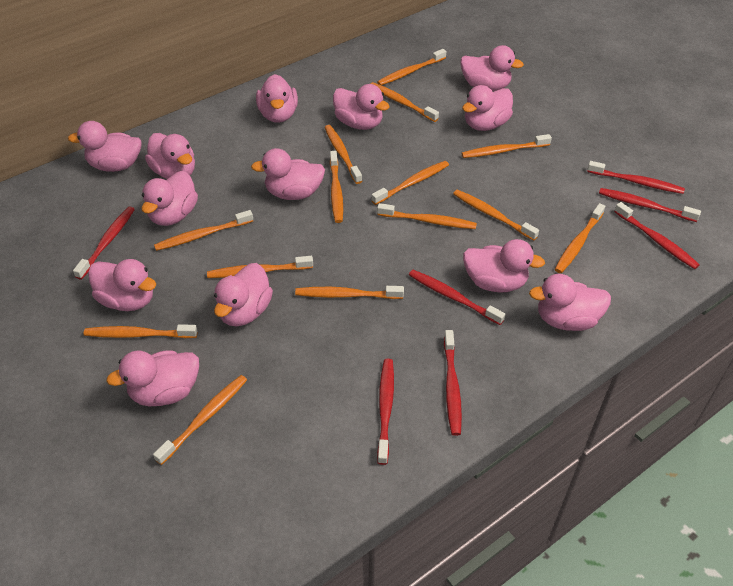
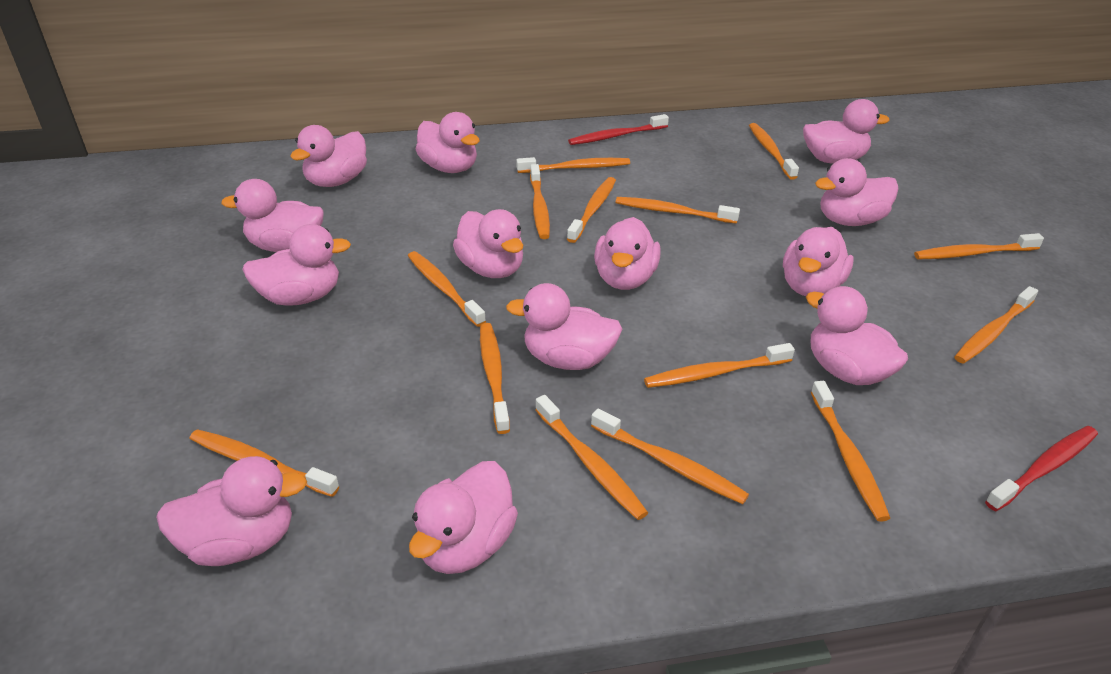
red toothbrush: [73,206,135,280] [377,359,394,465] [409,270,505,325] [444,330,462,436] [587,161,685,194] [599,188,701,222] [614,202,700,269] = 7 -> [568,114,669,145] [985,426,1098,511] = 2

